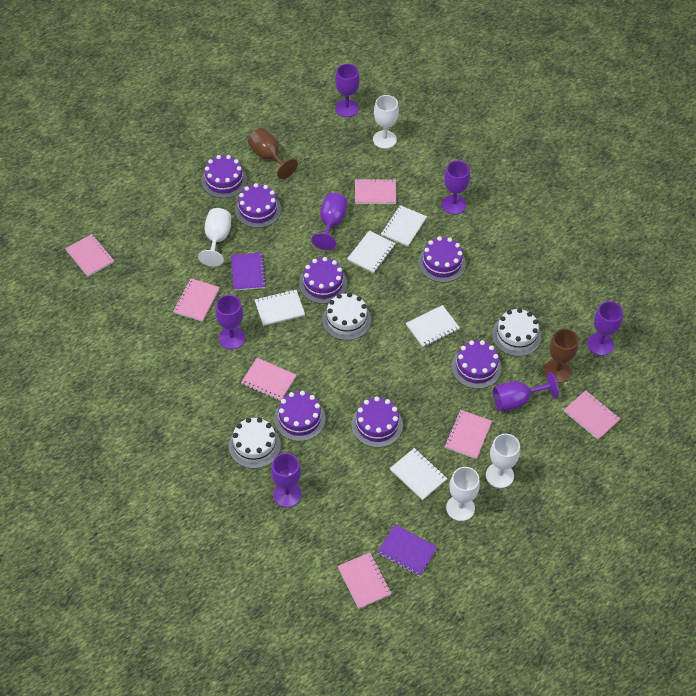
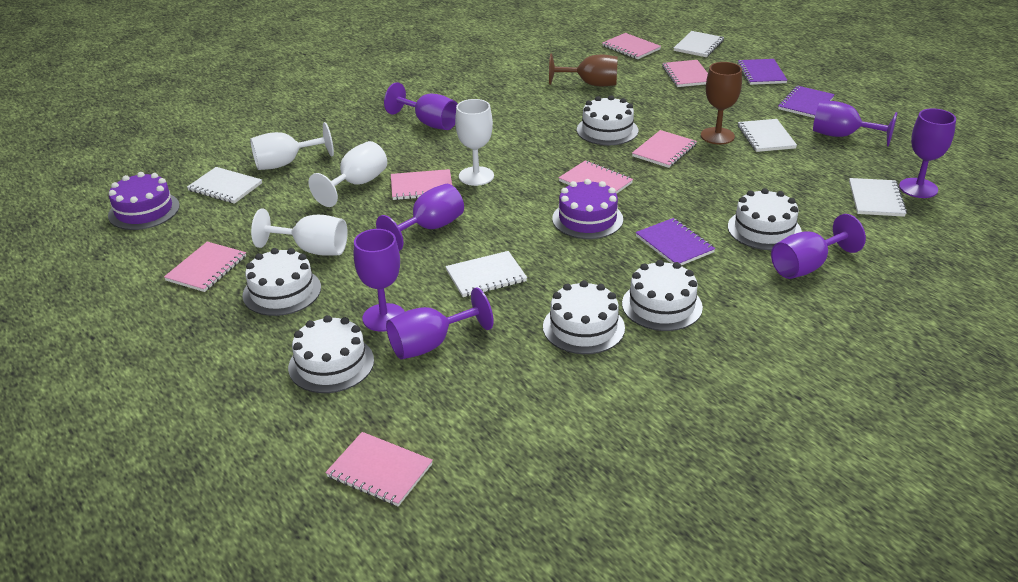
purple cake: [201,155,247,198] [235,183,281,228] [274,391,326,441] [299,257,347,304] [352,397,403,448] [418,236,466,282] [451,340,502,389] = 7 -> [108,172,180,230] [552,179,623,239] = 2
purple notebook: [231,253,266,291] [377,524,437,576] = 2 -> [636,218,715,265] [738,59,787,85] [778,86,835,118] = 3
white cake: [229,417,281,469] [322,293,371,340] [492,308,541,357] = 3 -> [242,248,321,316] [288,315,374,393] [543,280,625,354] [577,95,638,145] [622,260,703,331] [728,188,802,250] = 6

